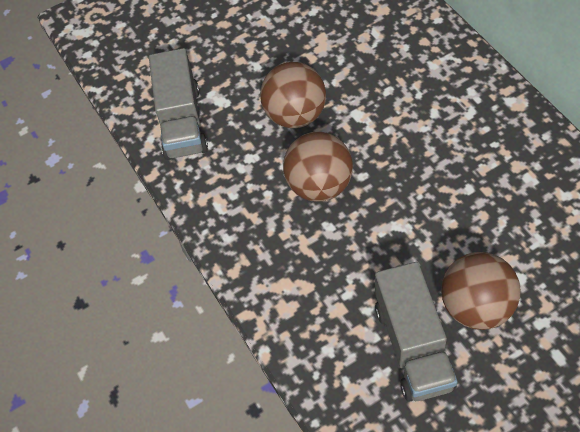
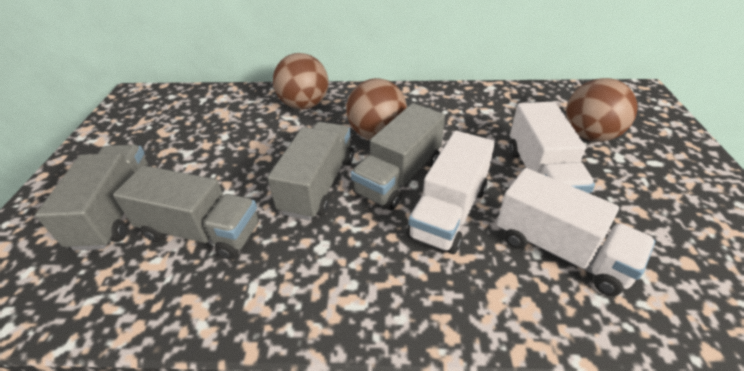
grey truck: [149,48,208,160] [375,262,457,402] = 2 -> [35,145,152,251] [113,165,259,260] [267,122,354,220] [351,103,445,210] = 4
white truck: none = 0 -> [407,131,495,254] [497,168,655,296] [509,102,595,193] = 3

